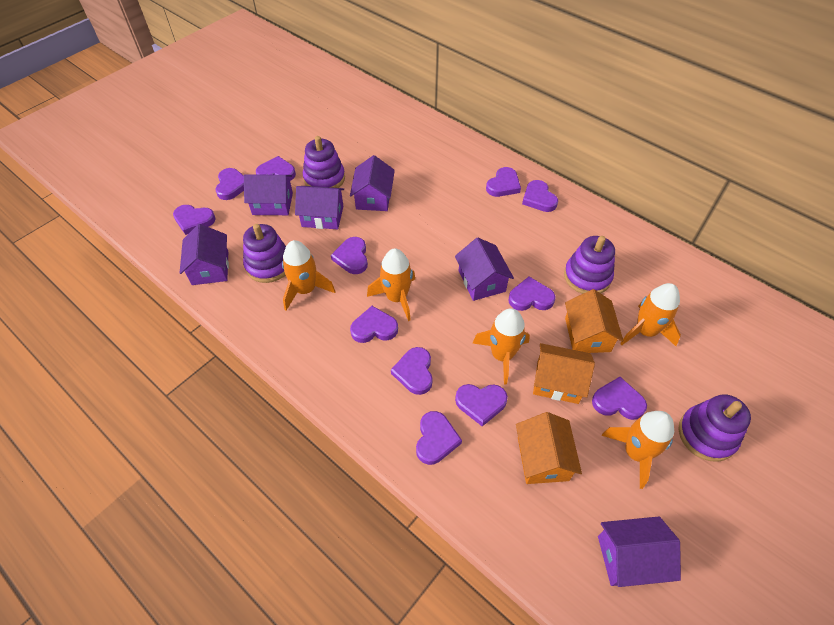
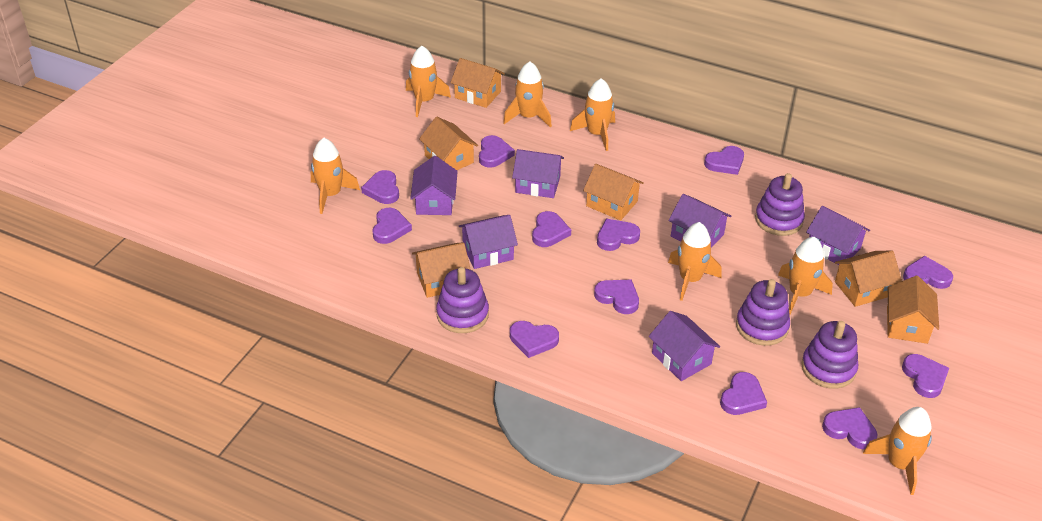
orange house: [516,412,582,484] [533,343,595,404] [565,289,623,353] = 3 -> [412,243,471,298] [419,117,478,170] [450,58,505,108] [583,164,644,221] [835,251,902,307] [887,275,939,344] = 6
orange rocket: [282,240,336,310] [367,248,415,321] [473,308,530,385] [601,411,674,489] [620,283,681,346] = 5 -> [311,138,360,214] [406,46,451,117] [503,61,552,128] [570,78,615,151] [668,222,721,301] [778,237,833,314] [863,407,932,495] = 7

